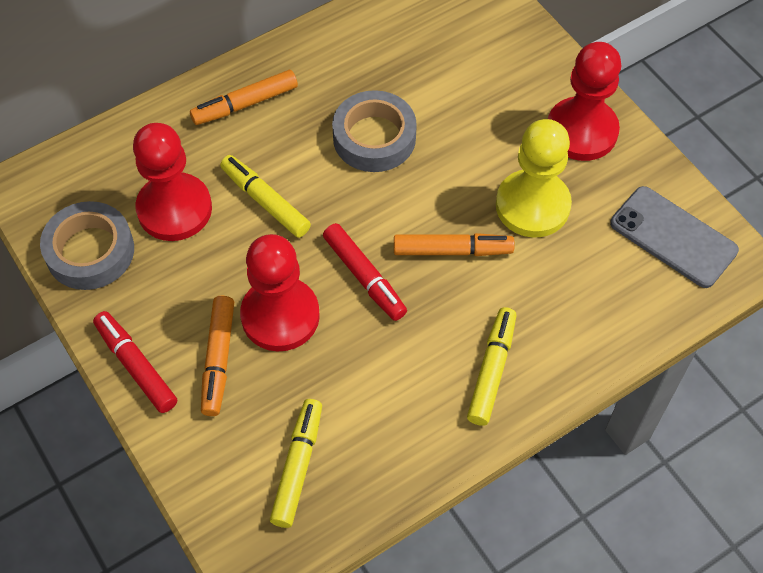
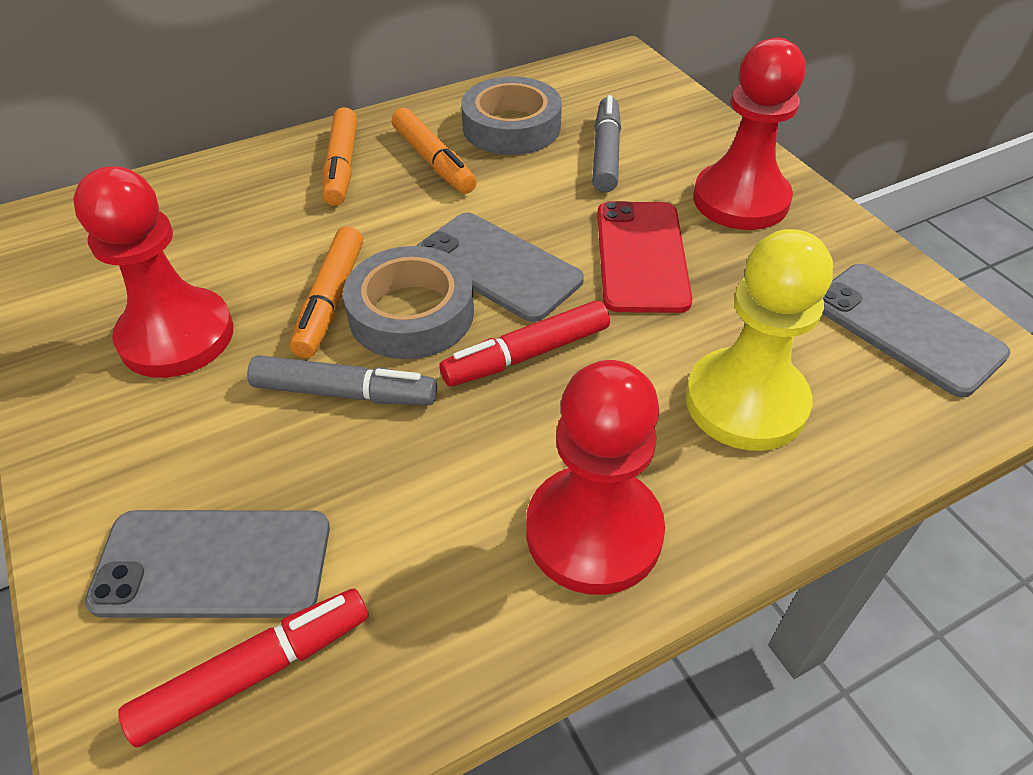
grey marker: none = 0 -> [247,355,437,405] [592,95,621,193] = 2
grey phone: [610,186,739,288] = 1 -> [85,510,330,618] [417,212,584,322] [822,264,1011,397] = 3
red phone: none = 0 -> [597,201,692,313] = 1
yellow marker: [220,155,311,238] [270,399,322,528] [467,307,516,426] = 3 -> none = 0

